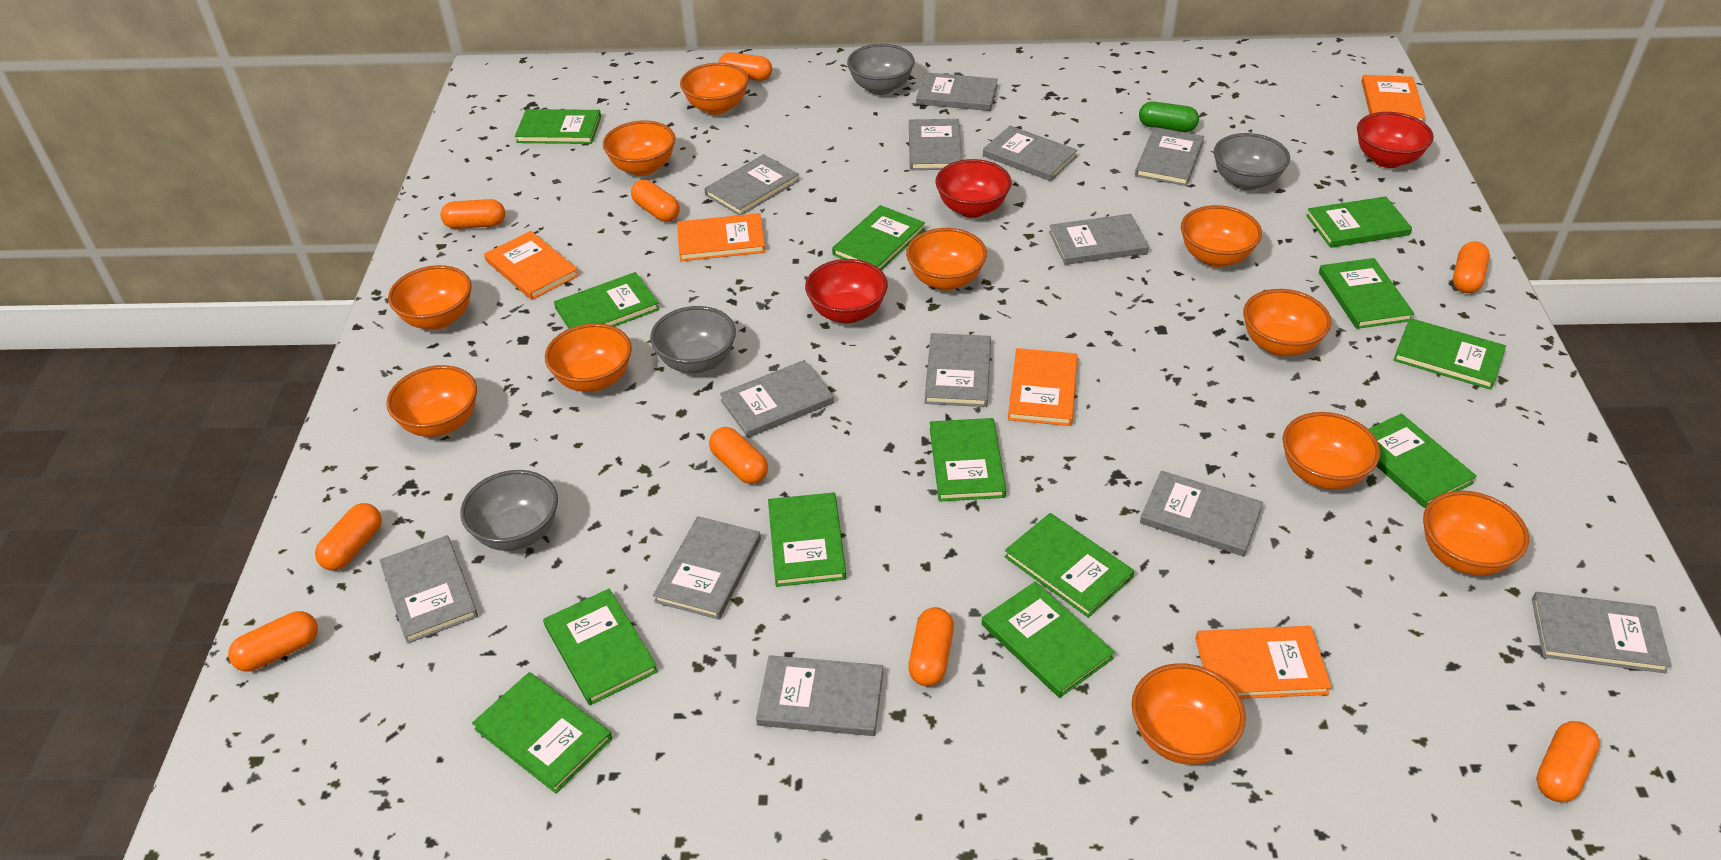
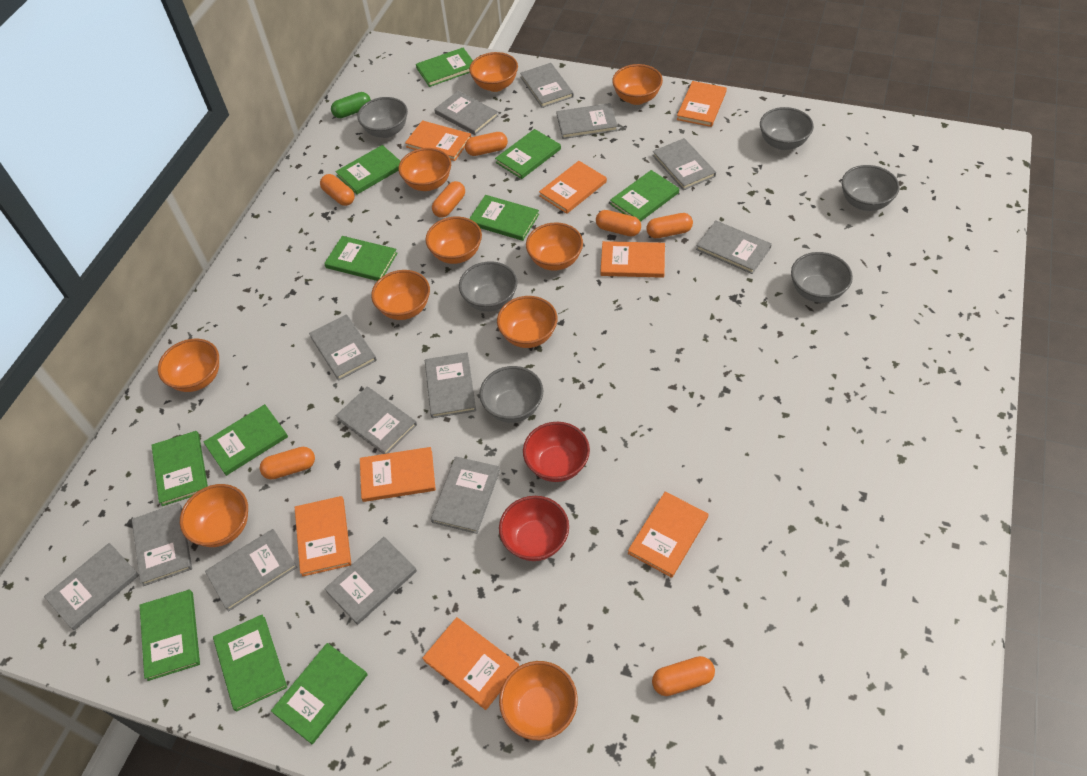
green book: [472,672,612,793] [515,109,601,144] [543,589,658,705] [554,272,660,329] [768,492,846,587] [832,205,925,271] [930,418,1006,501] [982,582,1115,698] [1004,513,1134,618] [1306,196,1412,248] [1319,258,1414,329] [1368,413,1477,508] [1393,318,1506,390] = 13 -> [140,590,200,681] [151,431,208,506] [204,404,288,476] [213,614,287,712] [271,643,368,744] [324,236,398,281] [335,145,401,195] [416,48,473,87] [469,195,539,241] [495,129,561,179] [610,170,679,222] = 11
grey bowl: [460,470,558,551] [650,306,736,373] [847,44,915,95] [1214,133,1290,191] = 4 -> [357,97,408,138] [459,261,517,312] [479,366,543,423] [760,107,814,150] [791,252,853,303] [842,165,899,211] = 6
orange book: [484,231,579,300] [677,213,766,261] [1008,348,1078,426] [1195,626,1332,699] [1361,75,1426,121] = 5 -> [295,496,351,577] [360,447,436,502] [405,120,471,161] [423,617,519,710] [539,161,607,214] [600,241,665,278] [628,491,709,578] [677,81,727,127] = 8
orange bowl: [386,365,477,437] [388,265,472,330] [545,323,632,392] [603,120,675,176] [680,63,749,115] [906,228,987,291] [1132,663,1246,765] [1181,205,1262,267] [1243,289,1331,356] [1282,412,1380,489] [1423,491,1529,576] = 11 -> [158,338,219,392] [180,484,248,547] [371,270,430,320] [398,148,451,191] [425,217,482,264] [469,52,518,92] [497,296,557,348] [499,661,578,740] [526,222,583,271] [612,64,663,105] = 10
orange capsule: [228,611,318,672] [315,503,382,570] [440,199,505,229] [631,180,680,222] [709,427,768,484] [718,52,772,81] [908,607,954,686] [1453,241,1490,293] [1536,721,1600,802] = 9 -> [260,447,315,480] [320,174,355,206] [432,181,465,218] [465,132,508,156] [596,210,641,236] [646,213,693,238] [652,656,715,696] = 7
red bowl: [805,259,888,324] [935,159,1012,218] [1357,112,1434,168] = 3 -> [499,496,569,561] [523,422,590,482] = 2

